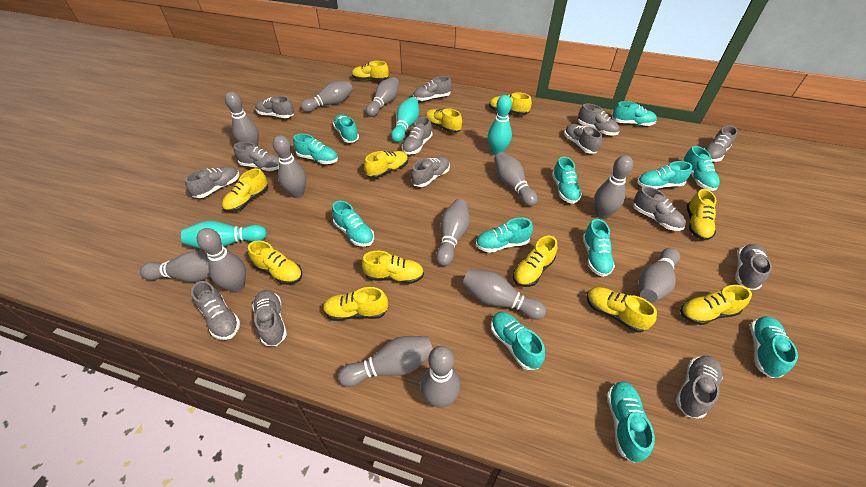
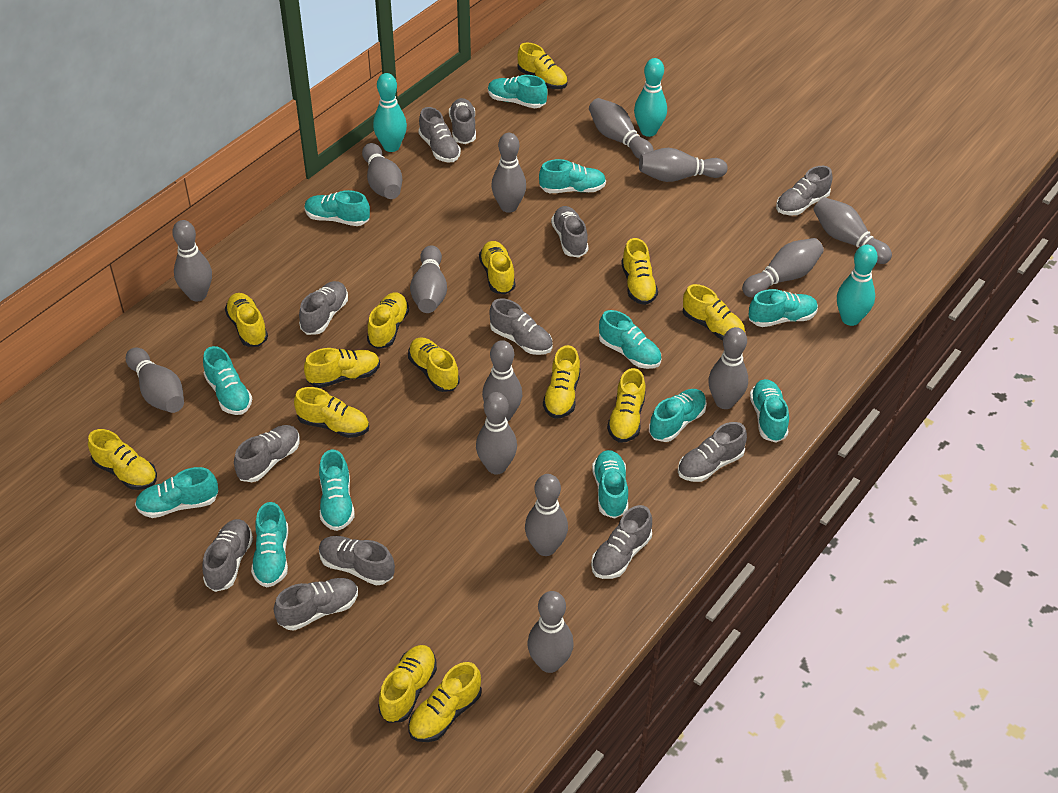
grey bowling pin: [140,251,210,282] [197,228,246,293] [225,92,259,146] [273,135,306,198] [301,81,353,112] [338,336,433,387] [366,77,399,117] [421,346,460,408] [436,199,470,266] [462,270,546,320] [494,152,538,207] [594,155,633,219] [639,248,680,303] = 13 -> [126,348,184,413] [172,220,212,301] [362,143,402,199] [410,245,447,313] [476,392,517,475] [482,340,522,421] [491,133,526,213] [525,474,568,556] [527,591,574,673] [589,98,654,159] [639,148,728,182] [708,327,748,409] [742,238,824,297] [813,197,892,264] = 14
grey shoe: [185,166,239,198] [191,281,240,340] [234,142,279,171] [252,290,287,346] [255,96,294,118] [402,117,432,155] [411,157,450,187] [413,76,452,101] [564,124,602,153] [578,104,620,135] [633,186,686,231] [676,356,723,419] [704,126,738,162] [735,244,772,290] = 14 -> [203,519,253,592] [234,425,300,482] [274,578,358,631] [299,281,348,335] [319,536,395,586] [418,107,461,162] [449,98,476,144] [490,298,553,355] [551,206,588,258] [591,505,652,579] [678,422,747,482] [776,166,833,215] = 12
yellow shoe: [222,168,269,212] [248,241,302,285] [323,287,388,321] [352,61,389,81] [362,251,424,284] [364,151,408,179] [425,108,462,133] [489,93,532,115] [513,236,557,287] [587,287,657,332] [680,285,752,325] [687,189,716,240] = 12 -> [88,429,157,490] [225,293,268,347] [294,387,369,438] [304,348,380,388] [367,293,409,349] [378,645,437,723] [408,337,460,392] [408,662,482,742] [479,241,516,294] [517,43,568,89] [543,345,580,419] [607,368,646,443] [621,238,658,305] [683,284,745,340] = 14

